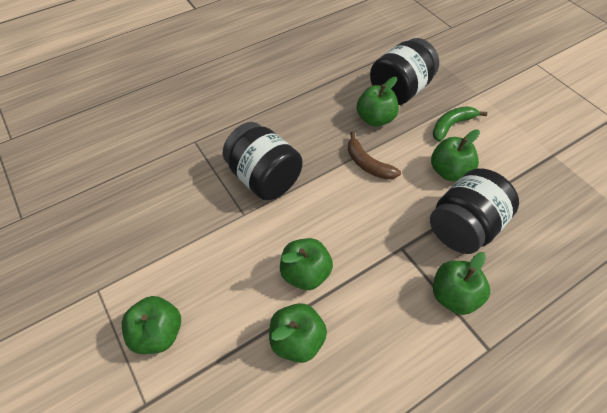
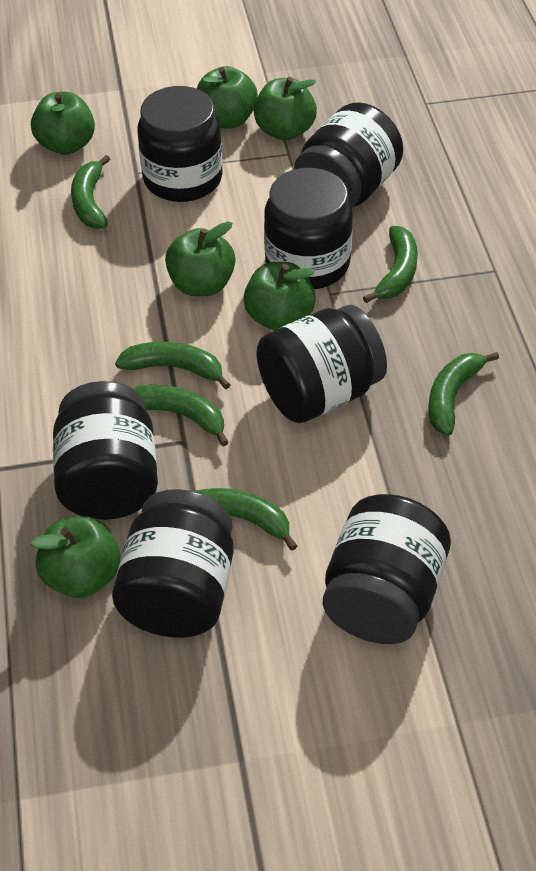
black jar: [223,122,302,200] [370,38,439,105] [430,168,519,254] = 3 -> [53,381,158,520] [112,489,234,638] [138,86,223,202] [256,305,387,423] [264,168,353,289] [294,102,403,207] [323,494,451,644] = 7
brown banana: [348,131,401,180] = 1 -> none = 0
green banana: [433,106,487,142] = 1 -> [71,155,110,229] [115,342,231,389] [133,385,229,446] [193,488,297,551] [363,226,418,303] [428,352,499,436] = 6

